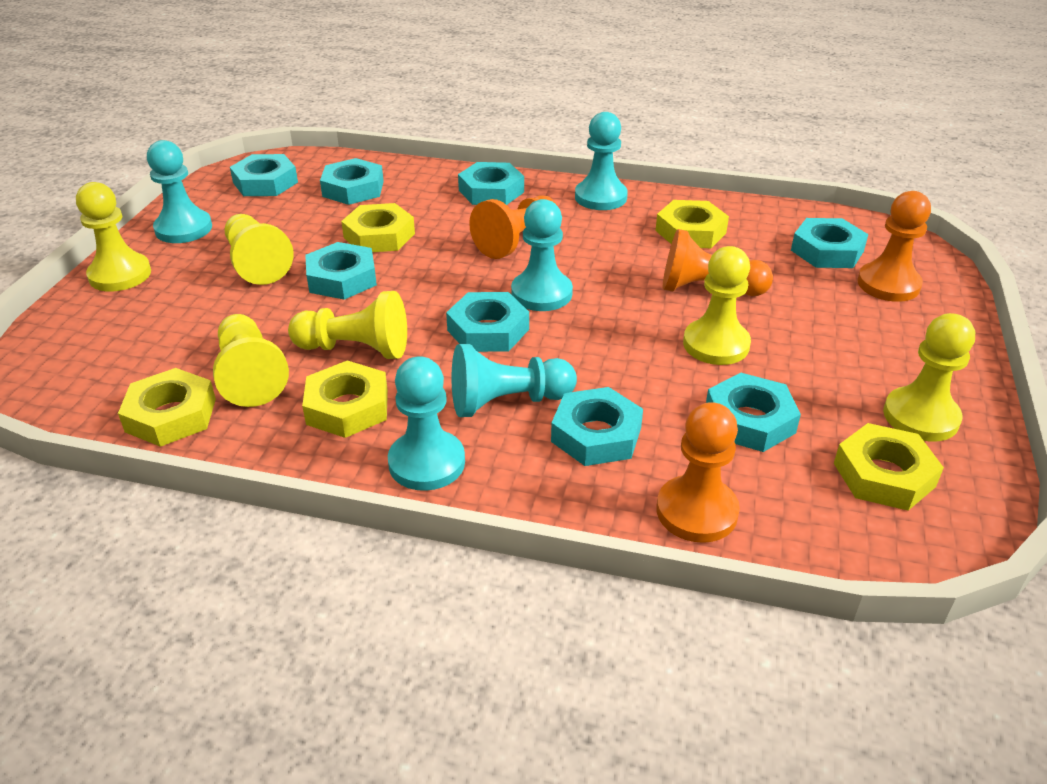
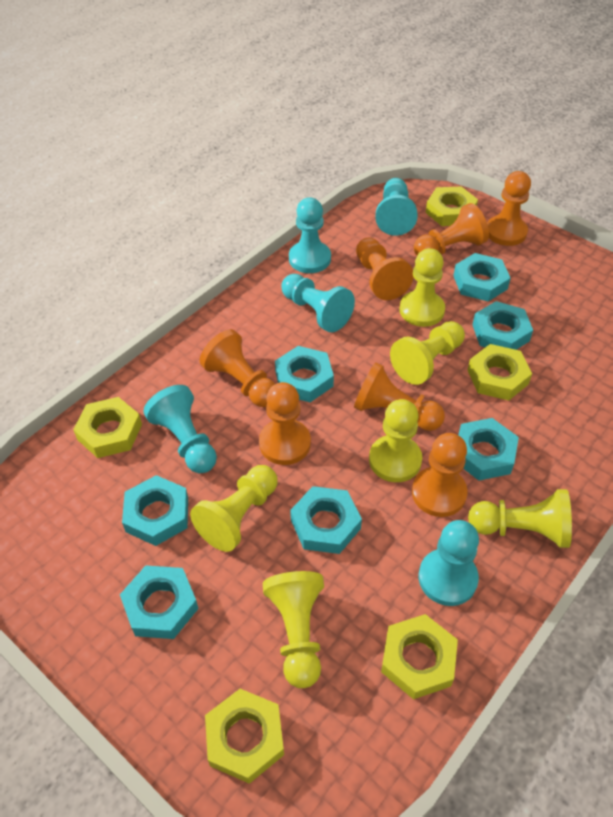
orange pawn: [469,195,557,259] [656,402,740,543] [663,229,773,296] [857,191,931,302] = 4 -> [200,329,275,407] [259,382,311,465] [354,362,445,431] [356,237,414,300] [412,433,468,517] [414,203,489,256] [487,171,531,246] = 7
turquoise nut: [230,154,298,196] [305,242,377,300] [320,158,384,205] [446,292,529,352] [458,162,524,205] [551,387,643,466] [706,373,801,452] [791,218,868,268] = 8 -> [120,565,199,639] [122,475,188,546] [275,346,334,402] [290,486,362,554] [453,253,511,302] [458,418,519,481] [472,301,533,350] = 7

